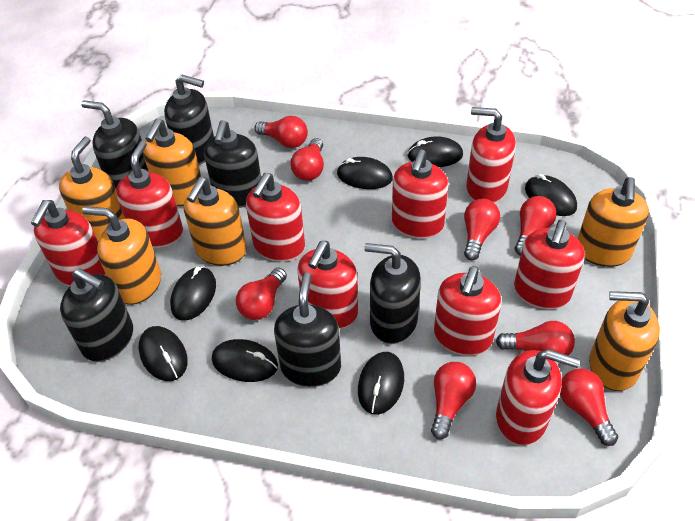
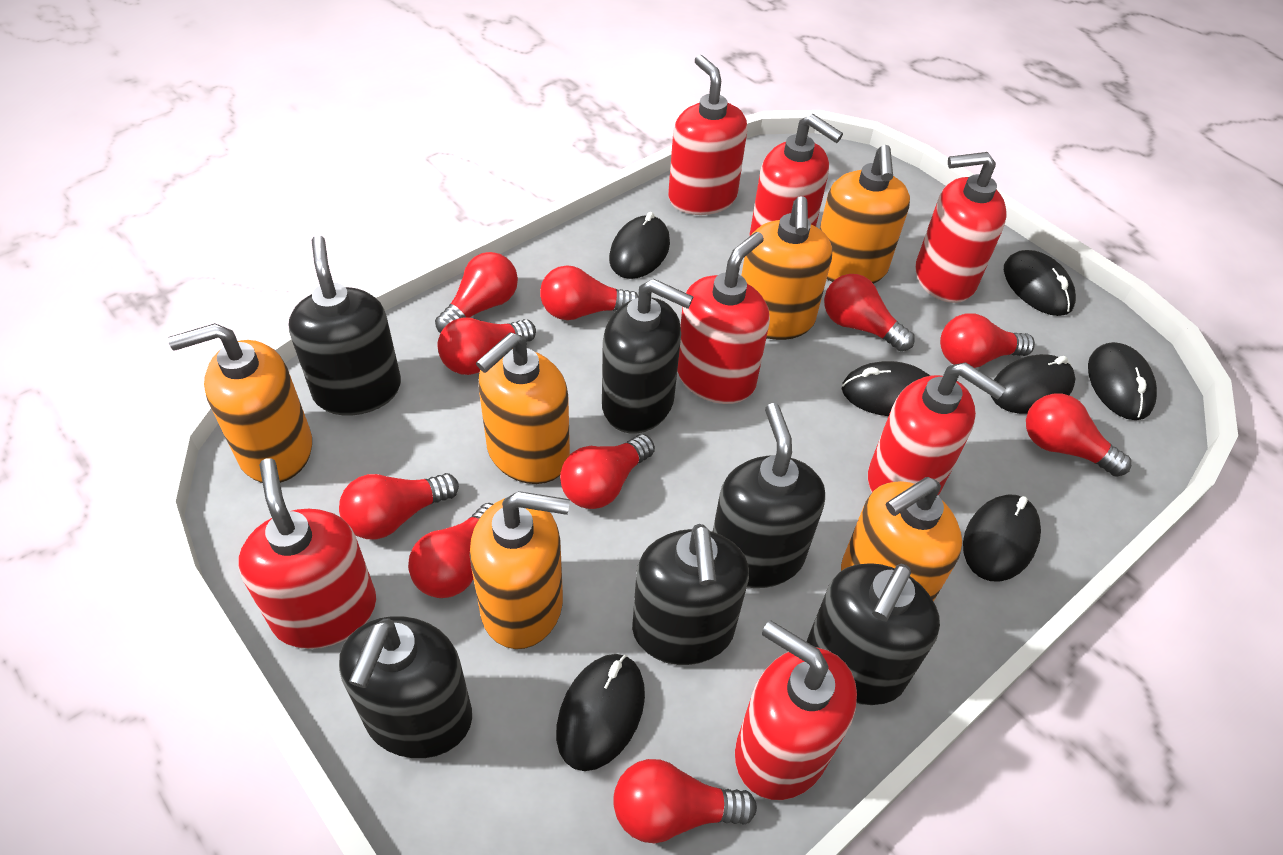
red light bulb: [236,267,287,320] [255,116,308,148] [290,138,324,181] [431,362,476,439] [464,199,500,260] [496,321,575,355] [515,196,556,256] [560,368,618,446] = 8 -> [339,473,459,540] [408,503,493,598] [435,252,518,333] [438,318,536,375] [540,265,638,320] [560,434,655,509] [613,759,757,843] [824,274,915,351] [940,313,1035,368] [1026,393,1131,477] = 10
red soap dispenser: [31,200,106,286] [116,141,183,248] [246,173,305,262] [298,241,358,329] [392,149,449,239] [434,266,501,356] [466,107,516,203] [496,349,580,445] [514,219,585,309] = 9 -> [238,458,376,649] [668,55,747,215] [677,232,770,404] [735,621,857,800] [749,114,843,236] [868,362,1006,495] [915,152,1007,303] = 7

